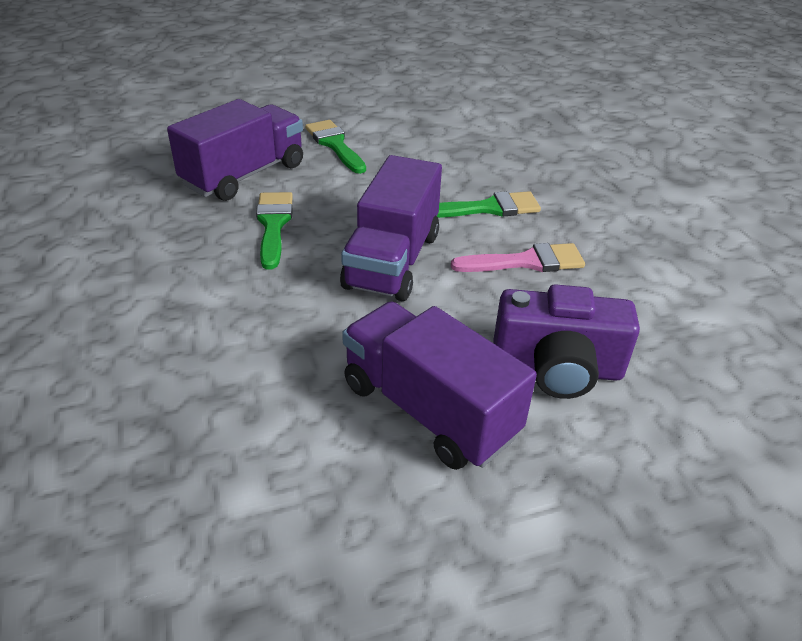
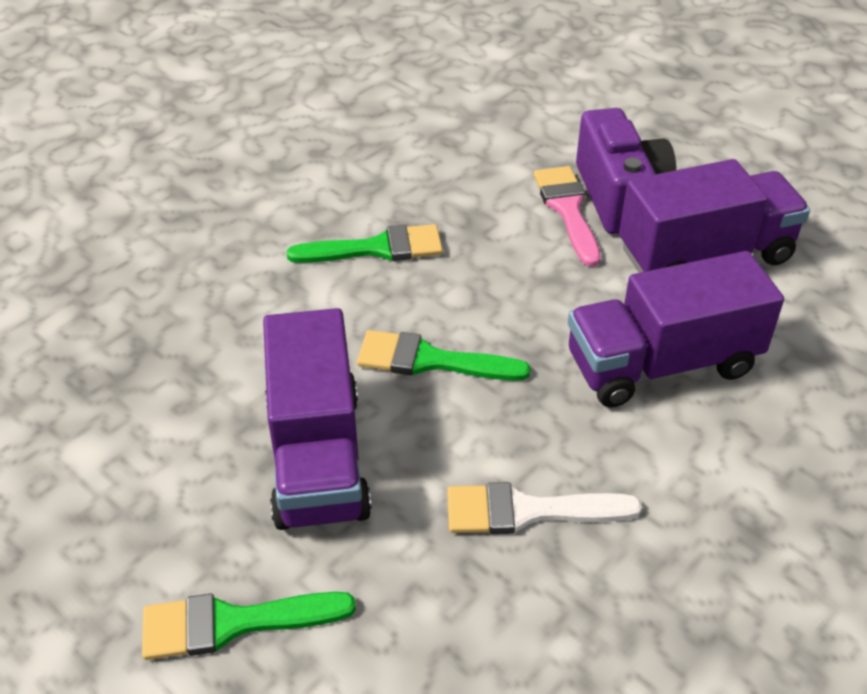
white brush: none = 0 -> [447,482,642,534] = 1

